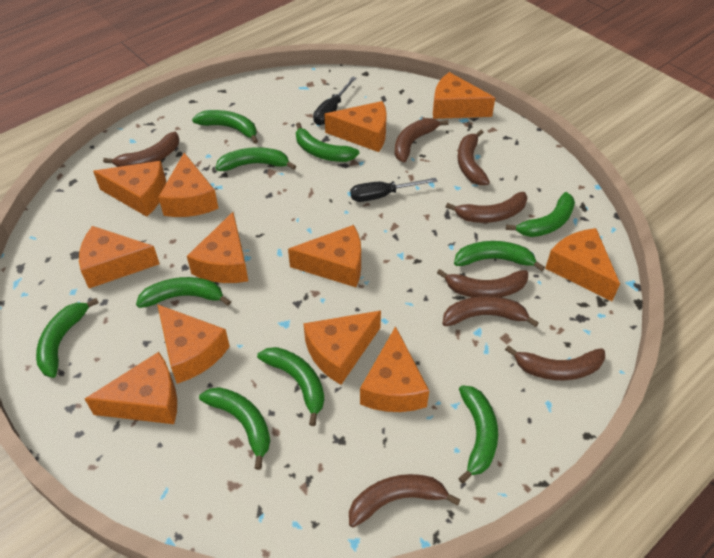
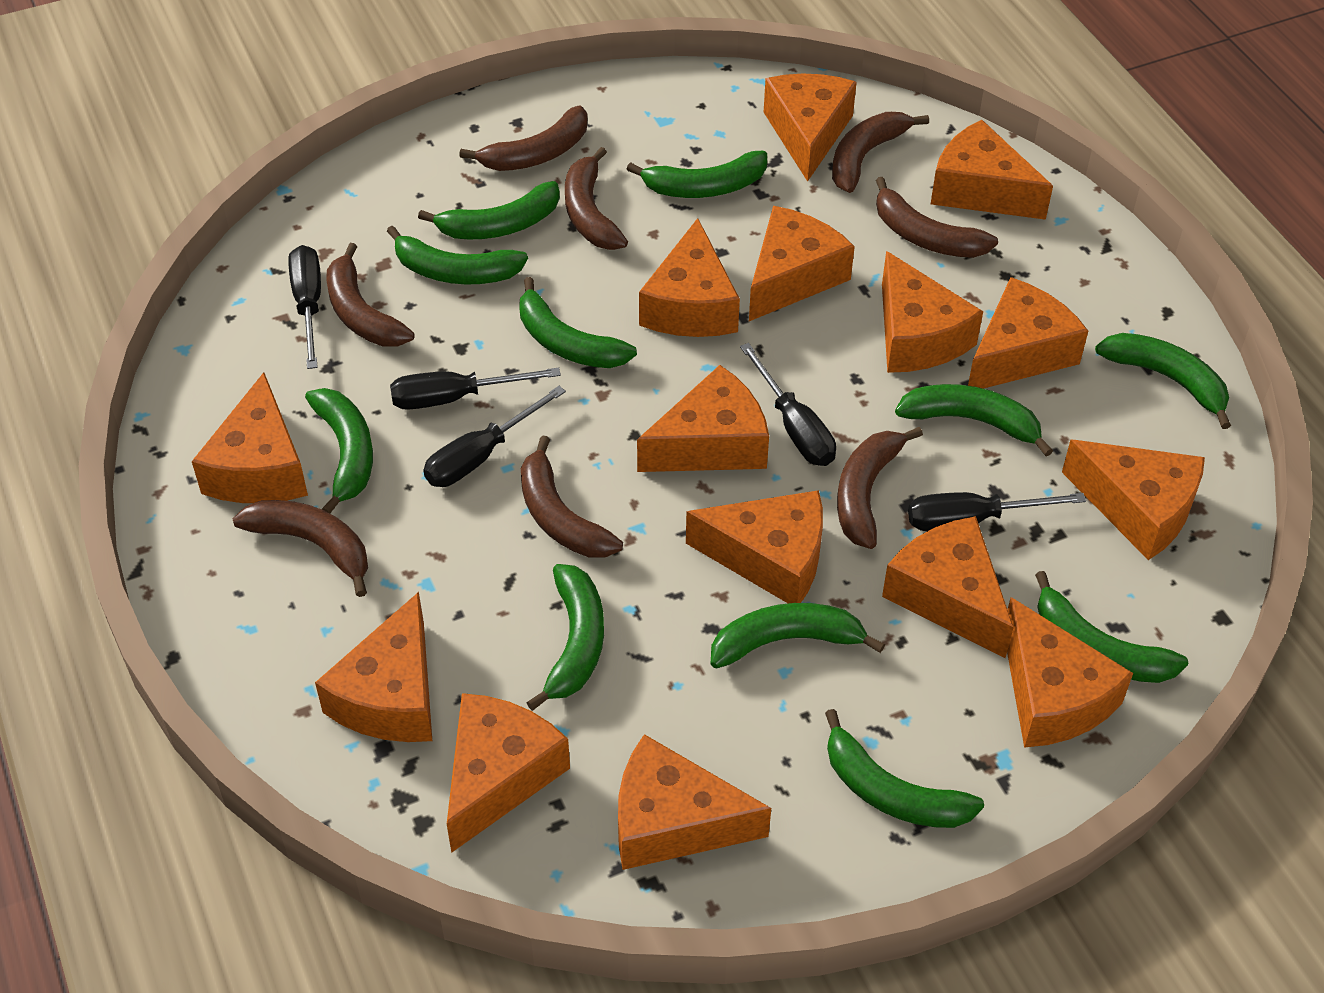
black screwdriver: [313,76,356,125] [350,178,437,202] = 2 -> [289,245,321,369] [390,367,561,410] [423,386,566,487] [740,343,836,466] [908,492,1086,531] = 5
green banana: [36,298,99,378] [136,277,231,308] [192,110,258,144] [199,387,270,470] [215,147,296,171] [257,347,324,426] [296,122,359,162] [454,241,545,271] [458,385,498,484] [506,192,575,237] = 10 -> [305,388,373,513] [387,225,528,285] [418,181,560,239] [520,277,637,368] [526,564,604,711] [627,151,767,198] [710,603,885,669] [825,709,984,828] [895,384,1053,456] [1035,571,1188,683] [1095,333,1231,429] = 11
orange cheese: [79,226,159,288] [85,352,177,424] [93,161,166,217] [157,304,230,384] [158,153,219,217] [187,212,248,283] [288,225,361,287] [303,311,381,385] [325,101,387,152] [360,326,429,412] [433,72,495,119] [545,228,620,301] = 12 -> [192,372,308,503] [315,592,432,742] [447,693,570,853] [618,734,771,870] [637,365,769,472] [639,218,740,337] [686,490,823,603] [749,206,855,321] [764,74,857,182] [882,251,983,373] [882,516,1014,658] [931,120,1053,220] [968,277,1088,389] [1007,597,1133,748] [1062,440,1205,560] = 15

